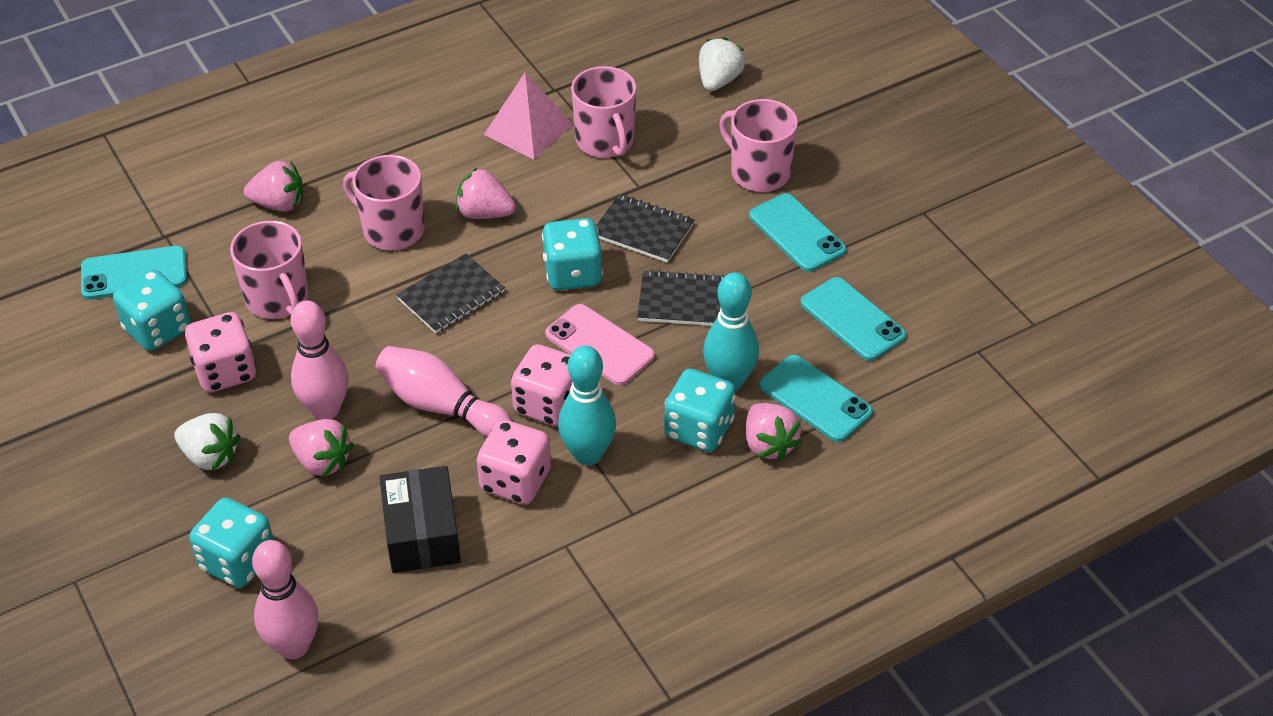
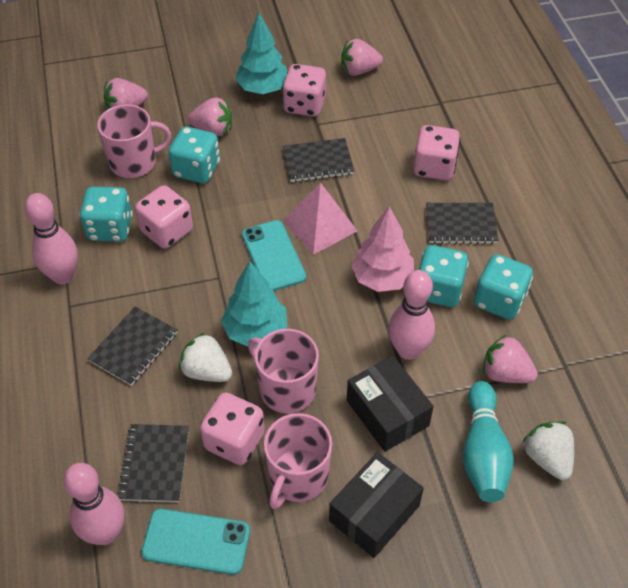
black box: [380,466,461,573] = 1 -> [329,452,424,558] [347,356,434,452] = 2
black notebook: [397,253,505,333] [596,194,694,263] [637,269,725,326] = 3 -> [87,307,177,386] [117,424,189,502] [283,138,354,182] [426,203,498,244] = 4
pink dice: [185,312,257,392] [477,419,551,504] [511,344,572,426] = 3 -> [135,185,193,249] [200,393,265,465] [282,64,326,117] [413,125,460,180] = 4
pink mug: [230,221,309,319] [343,155,425,250] [571,66,636,158] [719,99,798,192] = 4 -> [97,104,171,178] [248,329,319,414] [264,413,332,509] = 3
pink phone: [545,304,655,385] = 1 -> none = 0
pink tree: none = 0 -> [351,206,414,292] = 1
turquoise bowling pin: [558,345,616,465] [703,272,759,391] = 2 -> [463,381,514,502] = 1
turquoise phone: [81,246,187,300] [749,193,846,272] [759,355,873,442] [800,277,907,361] = 4 -> [141,508,250,575] [242,220,306,291] = 2
turquoise tree: none = 0 -> [221,261,287,346] [235,13,287,94] = 2

